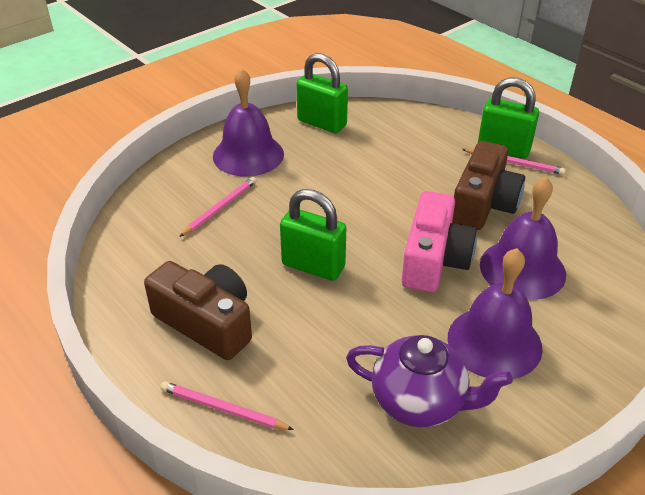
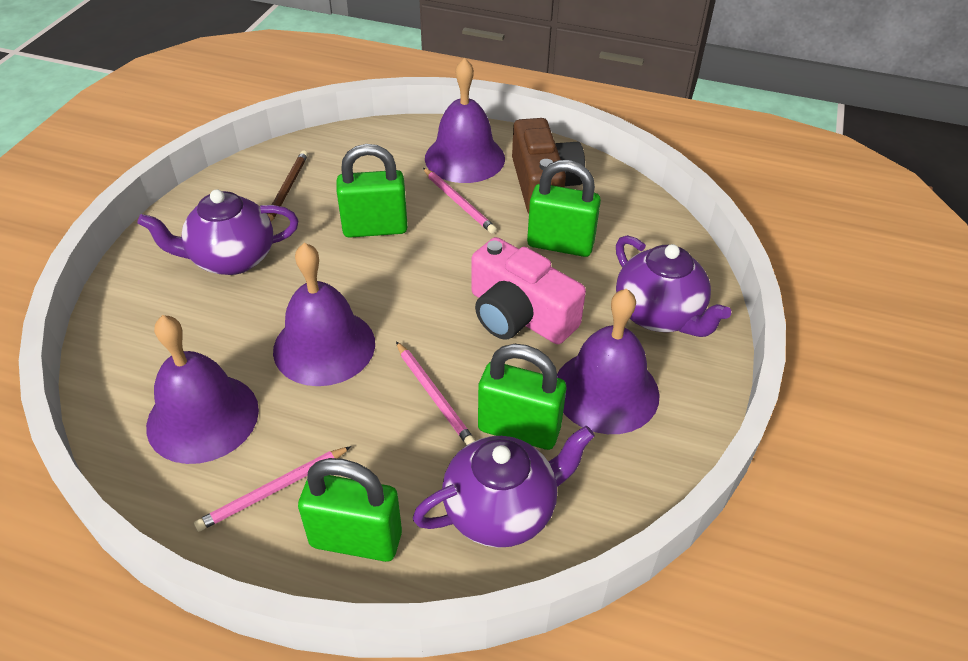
brown camera: [144,261,252,360] [452,141,525,230] = 2 -> [512,118,585,214] = 1
brown pencil: none = 0 -> [267,150,308,221] = 1
green padlock: [280,189,346,281] [296,53,348,133] [478,78,539,159] = 3 -> [298,458,402,562] [337,144,408,238] [478,344,566,450] [527,160,601,257] = 4
purple bell: [213,68,284,177] [448,248,543,379] [480,176,566,300] = 3 -> [146,315,259,464] [273,243,375,386] [425,58,505,183] [557,289,660,434] = 4
purple teapot: [346,335,513,427] = 1 -> [137,189,298,275] [413,426,595,548] [616,235,731,337] = 3

